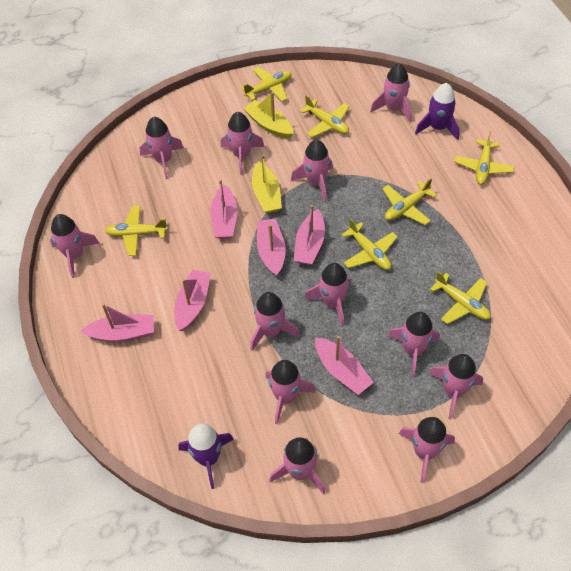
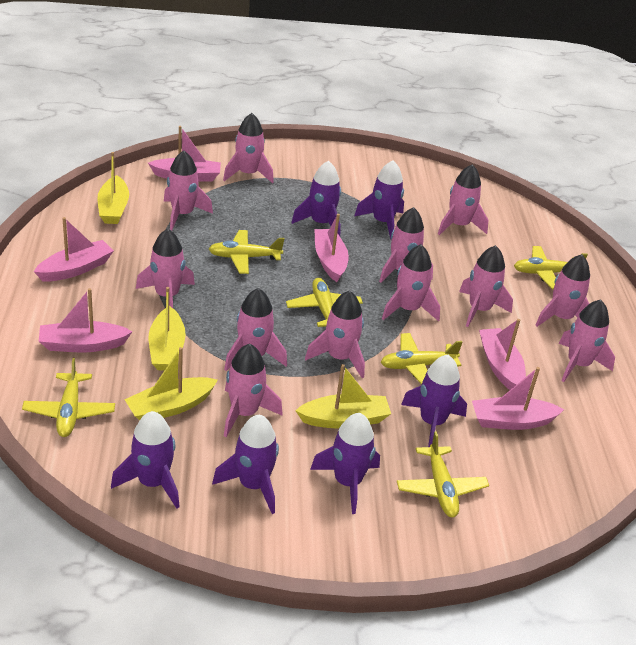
purple rocket: [179,424,234,489] [415,83,460,140] = 2 -> [111,411,180,509] [212,415,279,514] [291,161,341,236] [310,413,380,514] [354,160,404,239] [401,355,467,447] = 6
yellow boat: [243,92,294,139] [252,155,282,213] = 2 -> [97,152,129,224] [124,347,218,420] [149,287,186,371] [295,364,391,428] = 4
yellow plane: [105,206,168,256] [241,67,292,102] [300,95,349,137] [341,218,398,270] [383,178,437,225] [430,271,491,324] [454,131,514,185] = 7 -> [22,358,115,437] [209,230,284,274] [286,278,363,327] [381,333,463,385] [397,431,489,518] [514,246,588,289] = 6

